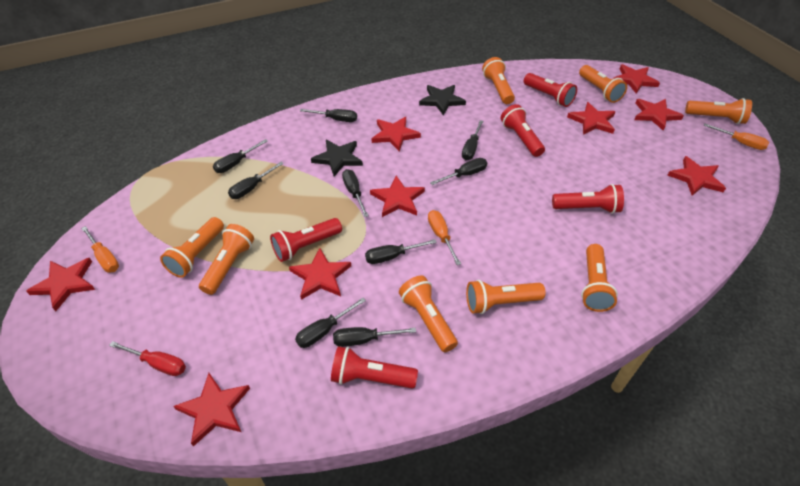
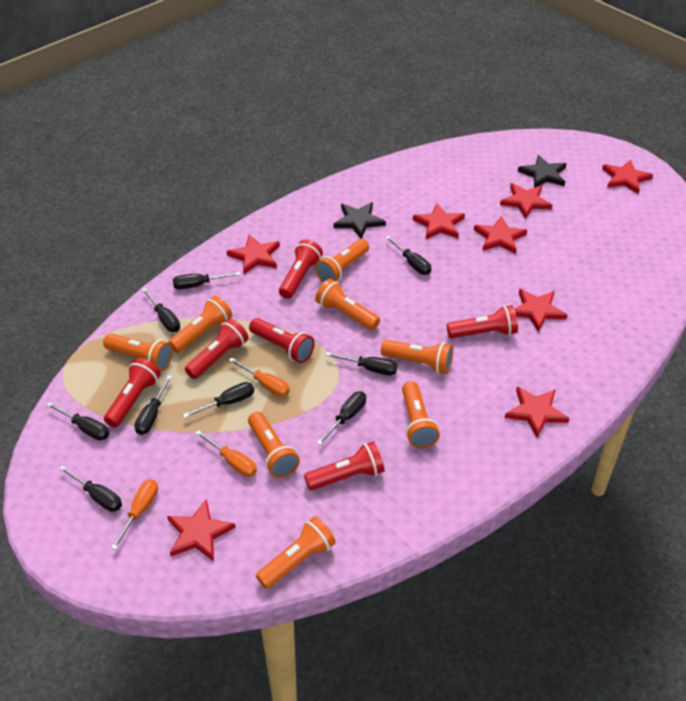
red flashlight: [270,218,342,262] [331,346,418,389] [501,104,545,157] [524,73,577,107] [552,184,624,214] = 5 -> [104,358,161,427] [185,319,248,379] [249,318,315,363] [279,240,323,299] [304,442,385,491] [447,305,518,338] = 6
red screwdriver: [109,341,186,376] = 1 -> none = 0
red star: [26,258,95,311] [173,373,250,447] [289,248,351,300] [370,176,425,217] [372,117,421,151] [567,102,615,135] [613,64,660,94] [634,99,684,131] [667,156,726,196] = 9 -> [167,499,236,561] [227,234,280,274] [413,203,465,239] [474,216,527,254] [500,183,552,219] [505,387,570,438] [514,289,567,332] [602,160,653,194] = 8

